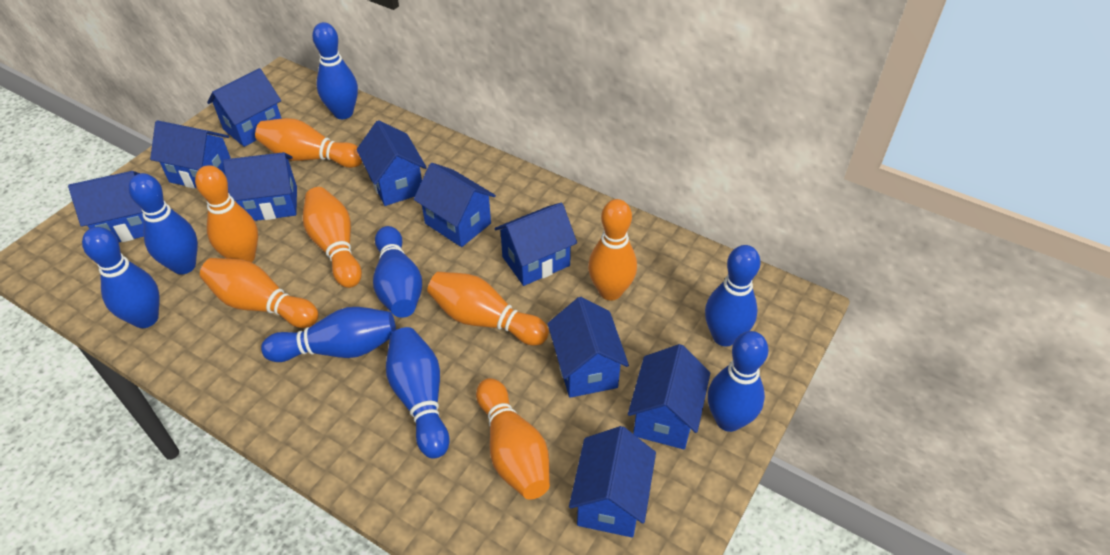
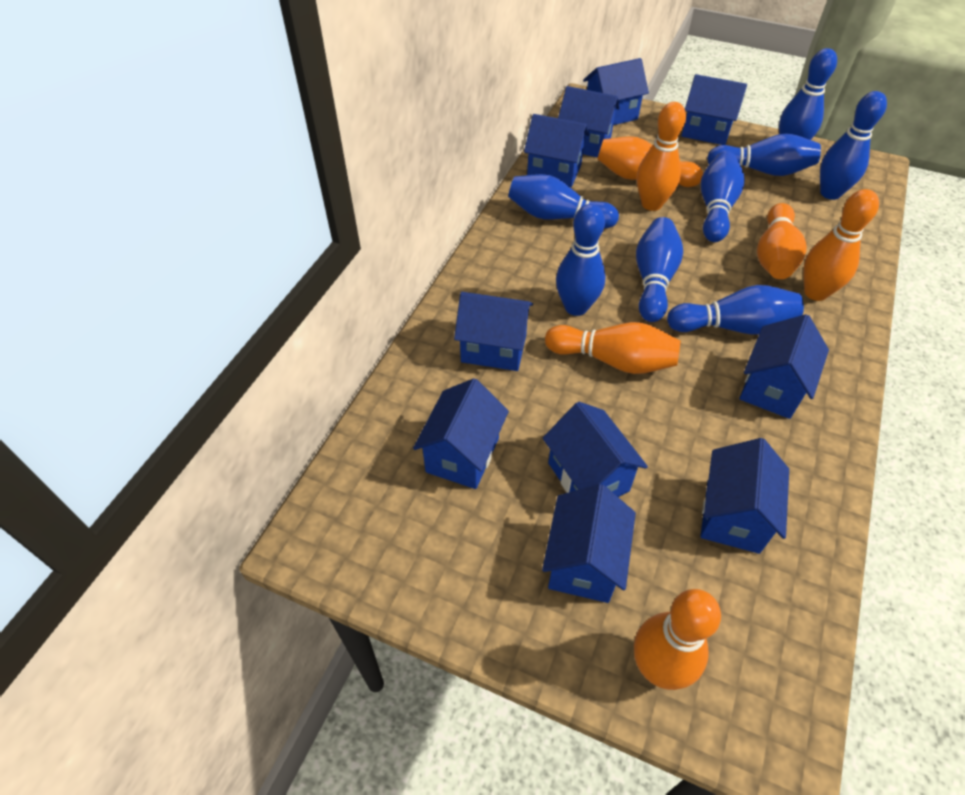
orange bowling pin: [195,165,258,262] [200,258,319,328] [255,118,362,168] [303,187,362,288] [427,272,549,346] [476,378,550,500] [588,199,637,301] = 7 -> [545,322,681,374] [597,136,703,187] [634,589,721,690] [637,102,686,211] [757,203,807,279] [804,189,879,301] = 6

